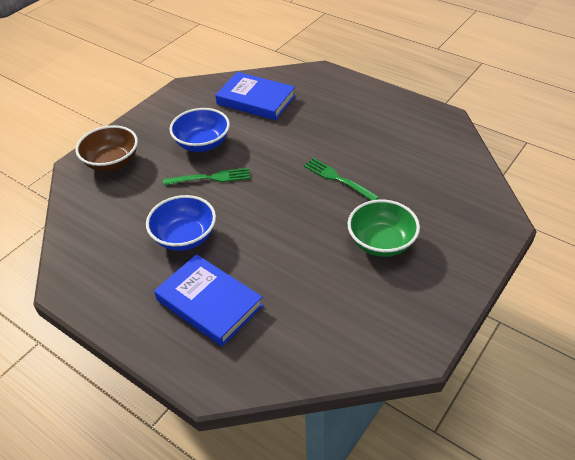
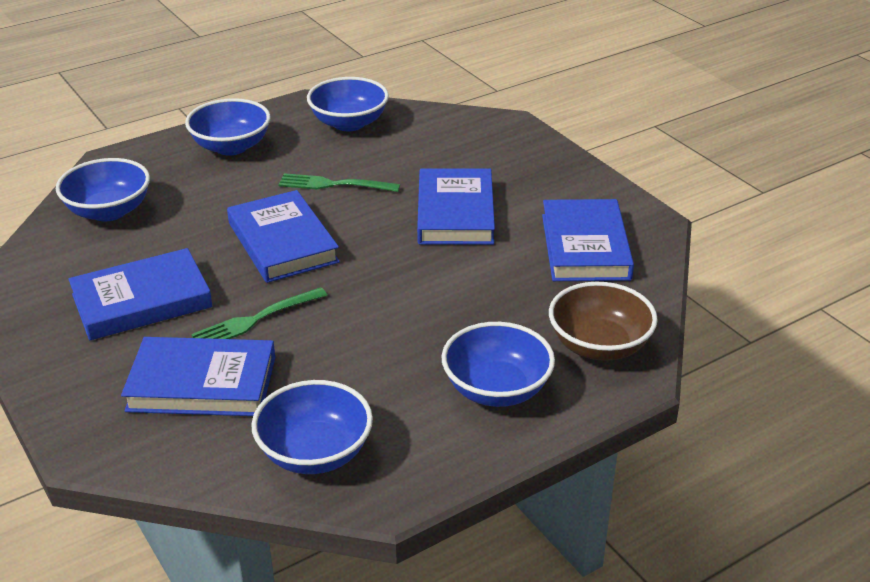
blue book: [154,254,263,347] [215,72,295,120] = 2 -> [68,248,213,340] [121,337,275,416] [227,190,340,283] [417,168,495,245] [542,199,634,281] = 5
blue bowl: [146,195,216,251] [169,108,230,152] = 2 -> [56,158,150,221] [185,98,271,156] [252,380,373,474] [307,77,389,131] [442,322,555,407] = 5
green bowl: [348,200,420,257] = 1 -> none = 0

